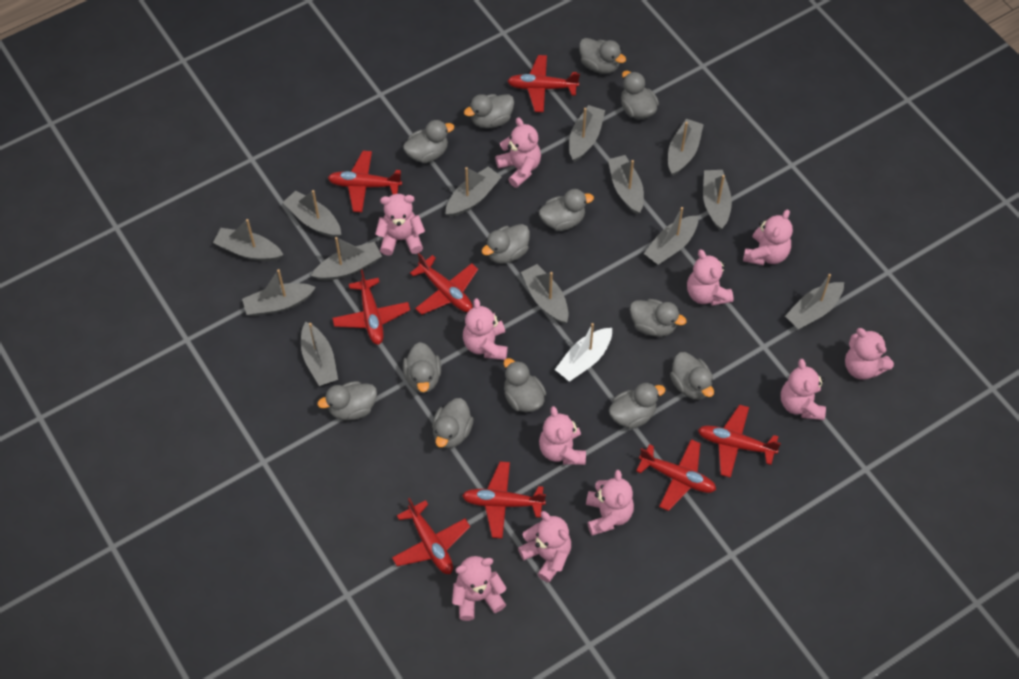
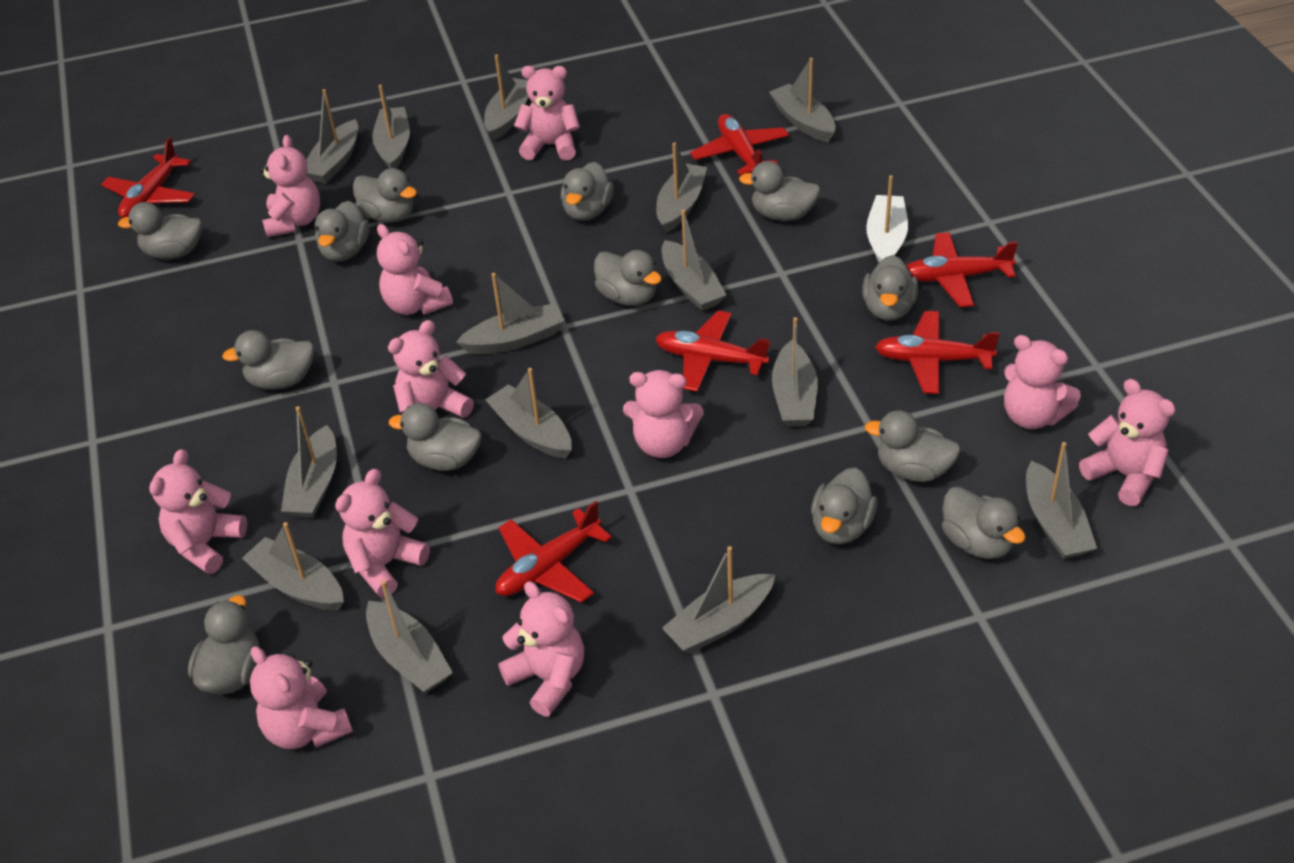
grey boat: [213,219,283,261] [242,269,316,316] [283,190,341,238] [301,322,338,386] [311,237,382,281] [446,166,501,217] [521,264,569,324] [569,105,605,162] [608,155,644,214] [644,207,698,265] [668,119,704,175] [703,170,732,230] [785,274,844,329] = 13 -> [242,522,344,610] [281,406,337,518] [306,89,358,184] [366,580,453,693] [372,85,410,169] [456,273,565,354] [484,54,528,140] [485,368,572,459] [656,143,707,233] [662,210,726,311] [662,546,775,653] [769,58,836,142] [772,317,818,427] [1026,442,1097,559] = 14
red plane: [328,151,402,212] [332,270,410,345] [392,498,470,574] [410,253,478,315] [462,461,546,539] [507,55,580,112] [636,439,716,511] [698,405,781,478] = 8 -> [101,138,195,218] [495,501,612,603] [655,311,771,392] [690,114,789,175] [875,311,1000,394] [906,232,1018,307] = 6

